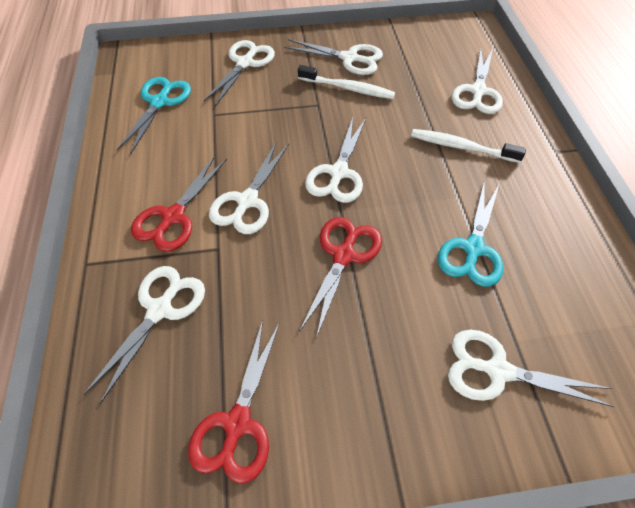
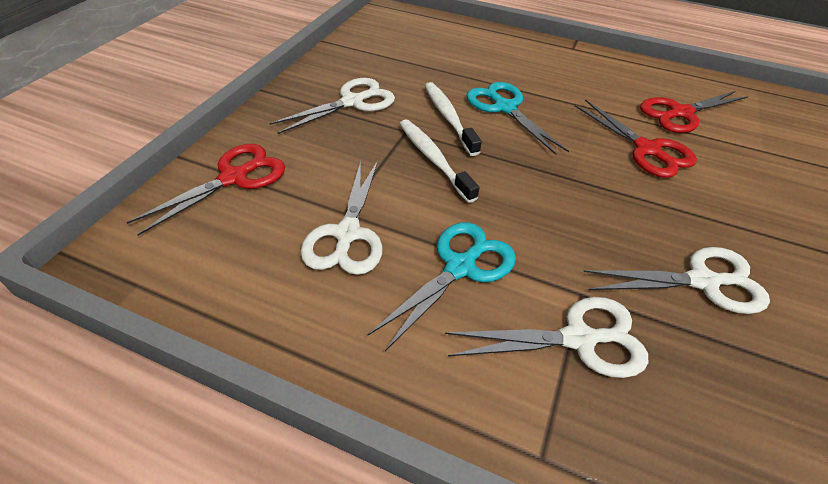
white scissors: [84,266,205,404] [204,40,275,106] [209,141,289,234] [284,39,383,75] [305,118,366,203] [448,330,614,407] [452,48,503,114] = 7 -> [269,78,395,134] [300,161,383,275] [445,297,648,378] [583,247,770,314] = 4

